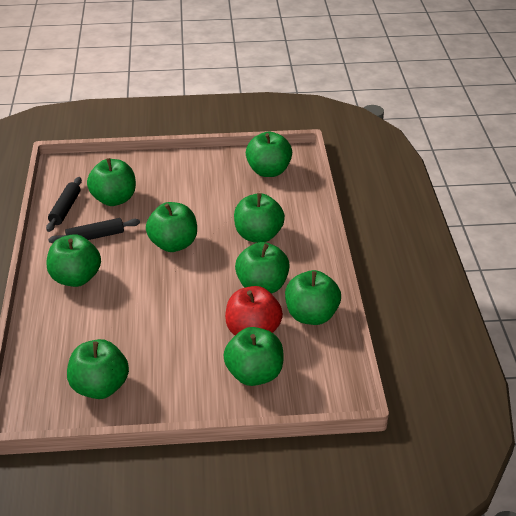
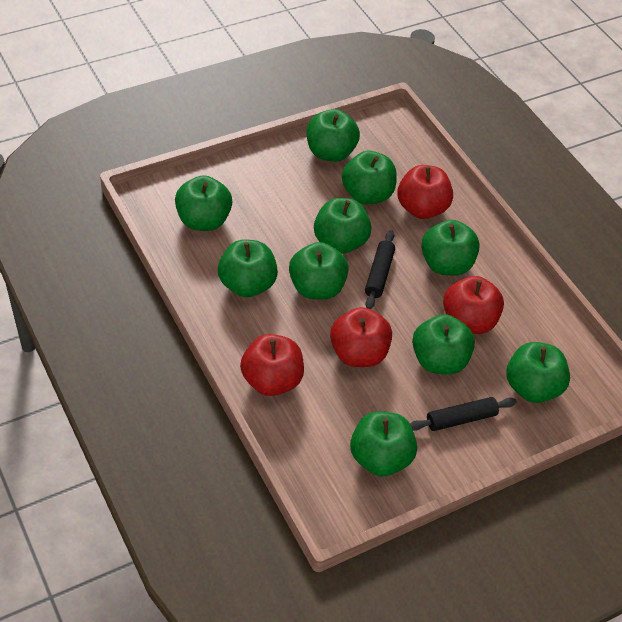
green apple: [47,234,101,287] [67,339,129,399] [87,158,136,206] [146,202,197,252] [223,327,283,386] [234,193,285,243] [235,242,290,294] [246,132,292,177] [285,270,341,325] = 9 -> [175,175,232,231] [218,239,278,297] [289,242,349,300] [307,109,360,162] [314,198,372,254] [342,151,397,205] [350,411,417,476] [412,314,475,374] [421,220,480,276] [506,342,570,403] = 10
red apple: [225,286,283,335] = 1 -> [240,334,304,396] [330,307,392,367] [397,165,453,219] [443,276,504,334] = 4

